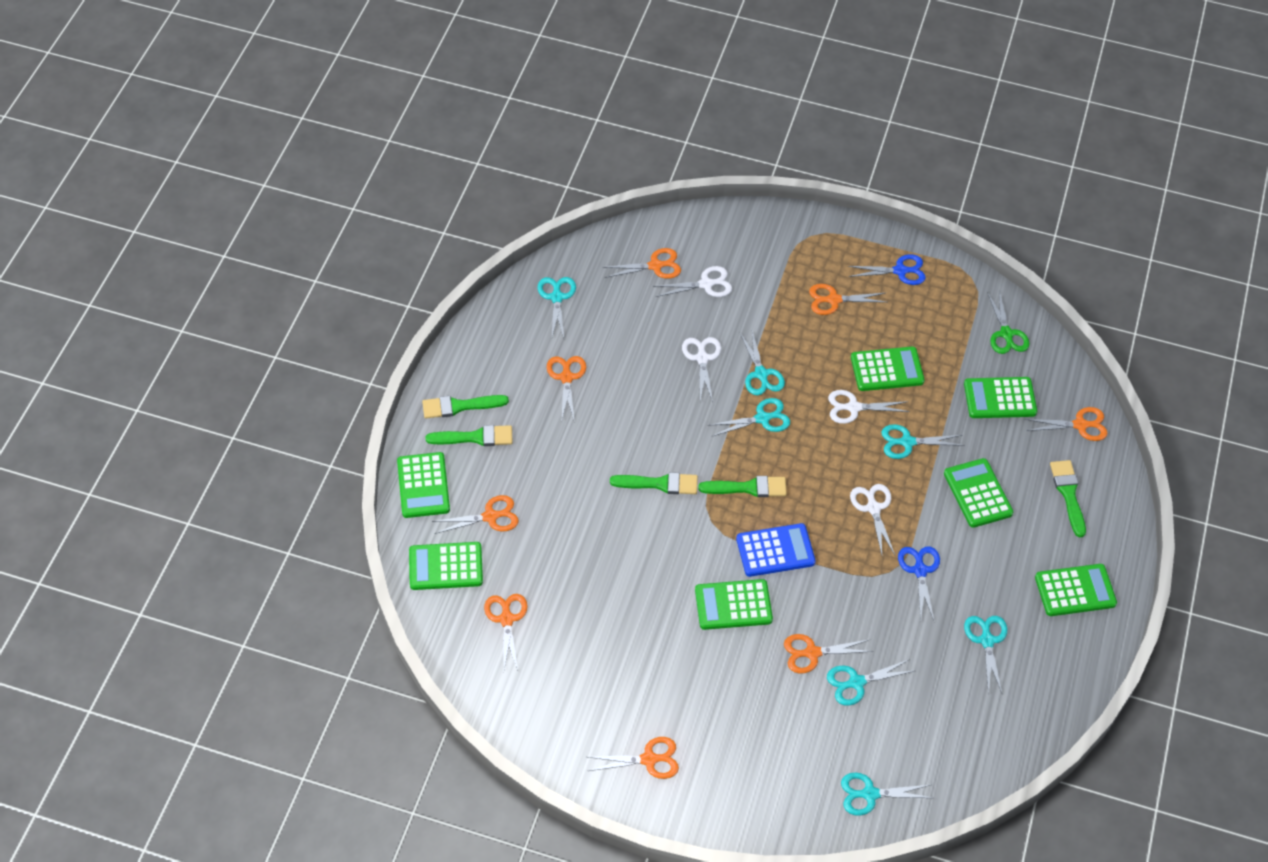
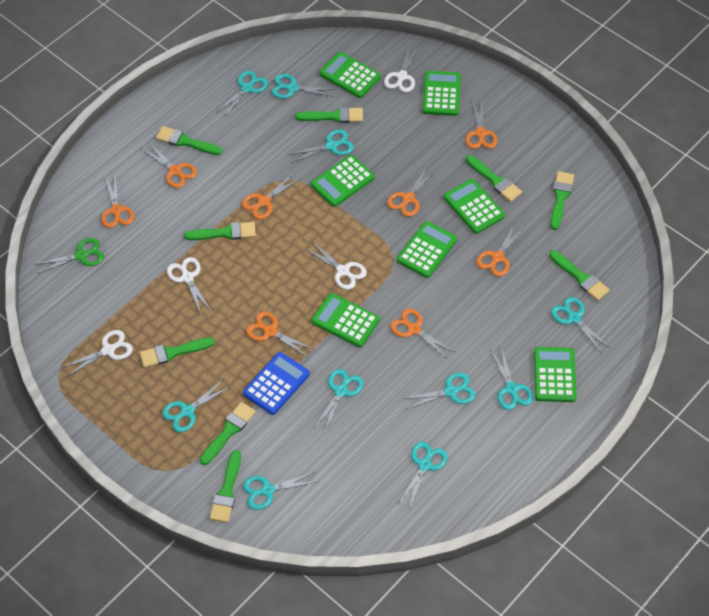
blue scissors: [847,254,926,285] [898,546,940,622] = 2 -> none = 0
green brush: [422,395,509,418] [426,425,513,446] [610,472,698,494] [698,476,787,497] [1050,460,1086,537] = 5 -> [140,337,215,368] [156,126,222,155] [184,222,256,240] [200,402,256,465] [209,450,241,523] [295,107,363,123] [466,155,522,202] [549,250,610,301] [550,171,574,230] = 9
turquoise scissors: [537,277,576,338] [708,398,790,436] [740,331,785,395] [827,659,914,706] [841,772,933,816] [881,424,964,459] [964,616,1007,694] = 7 -> [162,380,230,432] [216,71,268,118] [243,472,319,510] [272,74,336,99] [288,130,354,163] [314,369,363,432] [399,442,447,507] [403,373,475,409] [490,346,533,410] [551,297,610,352] = 10

